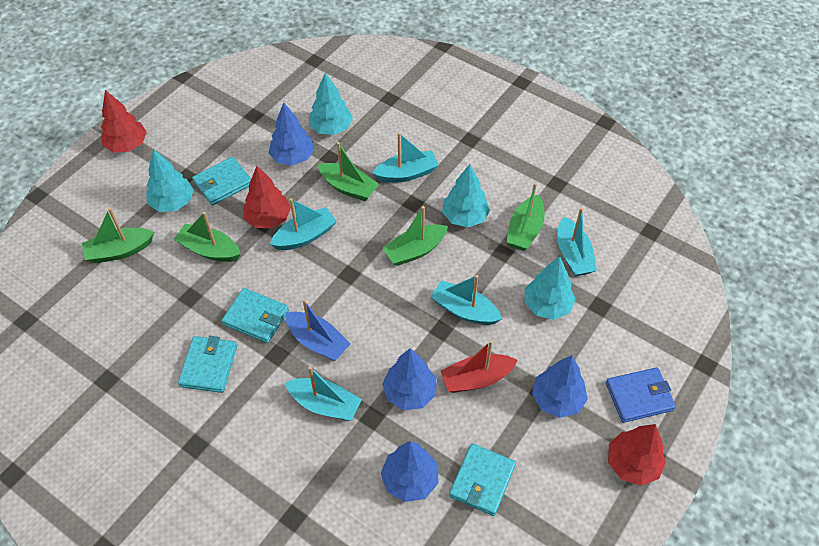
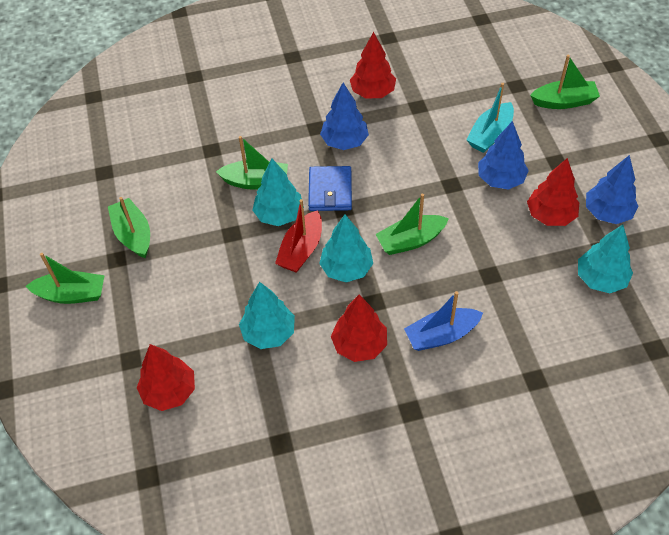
blue tree: [269,103,314,166] [381,441,438,502] [382,348,437,410] [532,355,588,418] = 4 -> [320,83,369,150] [478,121,529,190] [586,155,638,224] = 3
red tree: [101,90,147,152] [243,166,291,229] [608,424,666,486] = 3 -> [137,344,195,411] [331,294,387,362] [350,32,396,99] [527,158,579,226] = 4
turquoise boat: [270,198,337,250] [285,366,362,421] [372,132,439,183] [431,275,502,325] [557,207,597,276] = 5 -> [466,83,514,153] = 1
turquoise wallet: [178,336,237,393] [192,157,251,206] [222,288,289,343] [449,443,516,516] = 4 -> none = 0

